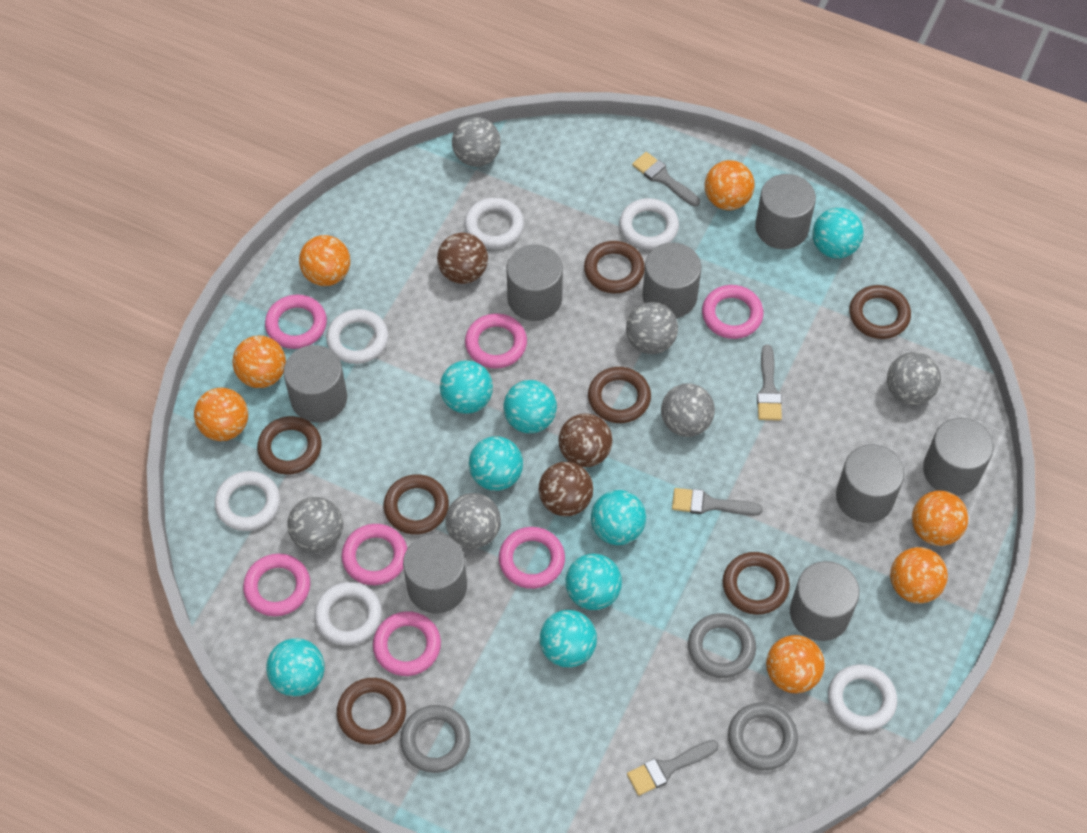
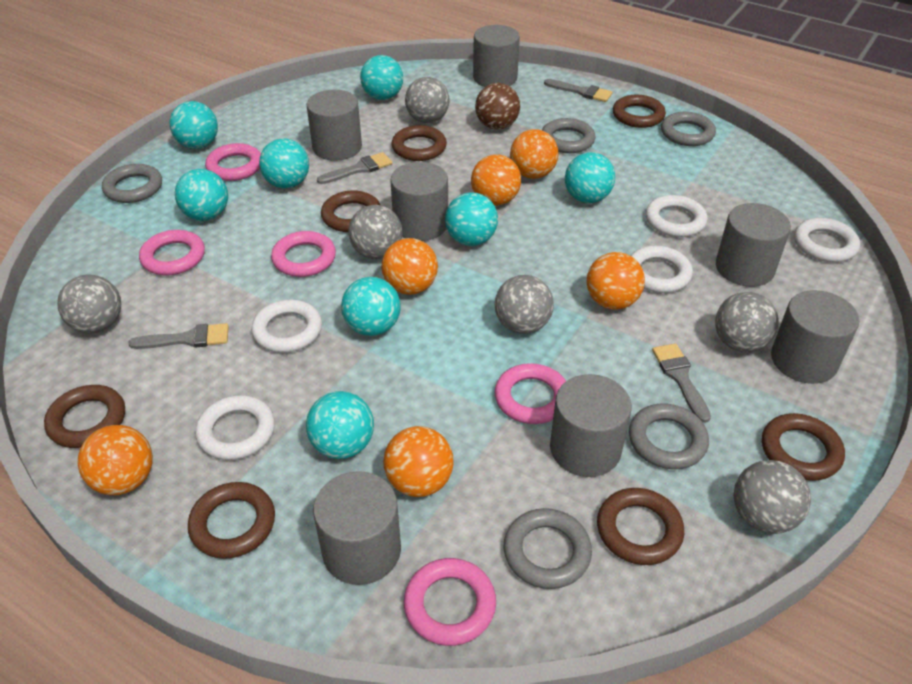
brown ball: [437,233,488,284] [539,462,593,516] [558,413,612,467] = 3 -> [475,83,520,130] = 1
grey cylinder: [284,345,347,423] [403,534,467,613] [507,245,563,321] [643,242,702,318] [755,174,816,249] [790,561,860,641] [836,444,905,523] [923,418,994,496] = 8 -> [307,90,362,161] [313,471,401,585] [390,162,448,241] [473,25,520,87] [550,374,631,477] [716,203,791,287] [771,290,859,384] = 7
grey ring: [400,705,470,773] [688,613,756,678] [728,702,798,770] = 3 -> [102,164,162,203] [504,508,592,589] [542,118,595,153] [629,404,709,469] [661,112,716,146] = 5
orange ball: [194,388,248,441] [232,336,286,388] [299,235,350,286] [705,160,755,210] [766,635,825,693] [890,547,948,604] [912,491,968,546] = 7 -> [78,425,153,495] [382,238,438,295] [383,426,454,497] [471,155,521,206] [510,129,559,179] [587,252,645,310] = 6
pink ring: [243,554,310,616] [265,295,327,349] [341,524,407,585] [373,611,441,676] [465,313,527,369] [499,527,565,589] [702,285,764,339] = 7 -> [139,230,205,275] [205,143,261,181] [271,231,336,277] [404,558,496,646] [495,363,566,424] = 5
white ring: [215,471,280,531] [314,582,382,646] [326,309,388,364] [464,197,524,249] [619,198,679,250] [828,664,897,731] = 6 -> [195,395,275,460] [251,299,322,353] [631,246,693,293] [646,195,708,237] [794,218,860,262] = 5

